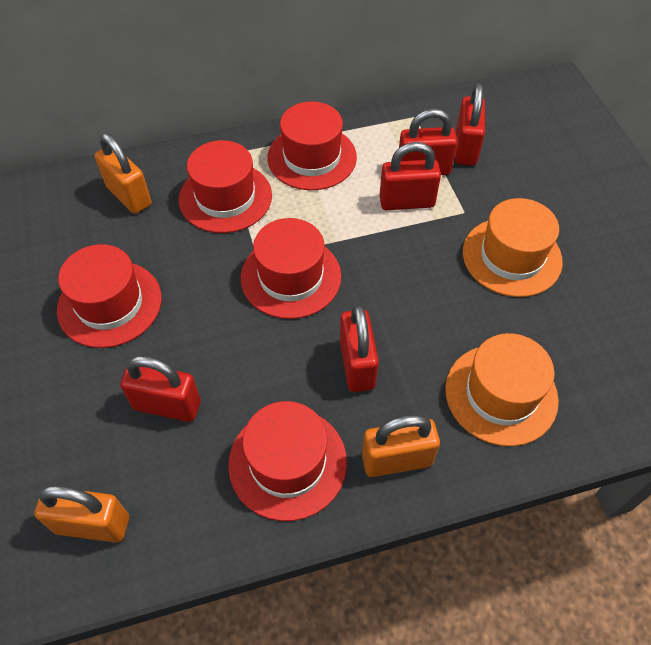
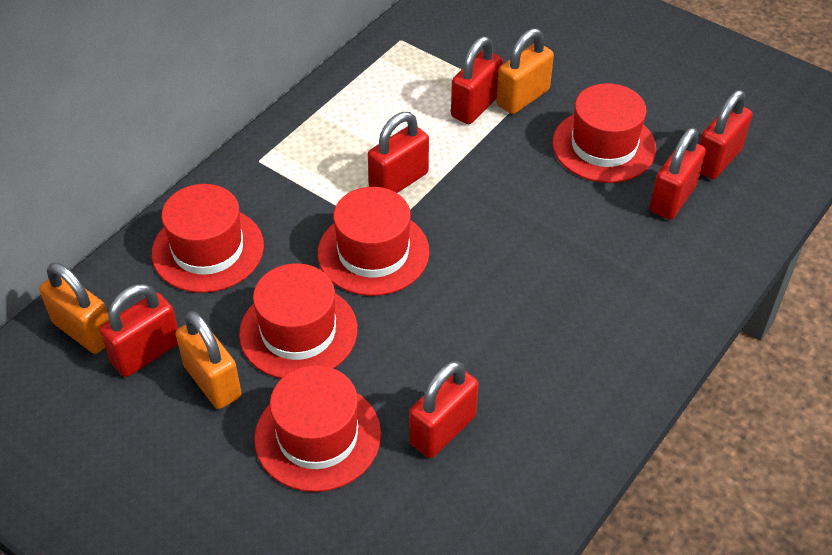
orange hat: [445,333,559,446] [463,198,563,297] = 2 -> none = 0
red padlock: [120,355,201,422] [340,304,379,392] [379,142,441,210] [399,109,458,175] [455,83,485,166] = 5 -> [100,284,178,377] [368,112,429,193] [409,361,479,458] [451,36,503,124] [650,127,706,220] [699,90,753,179] = 6

